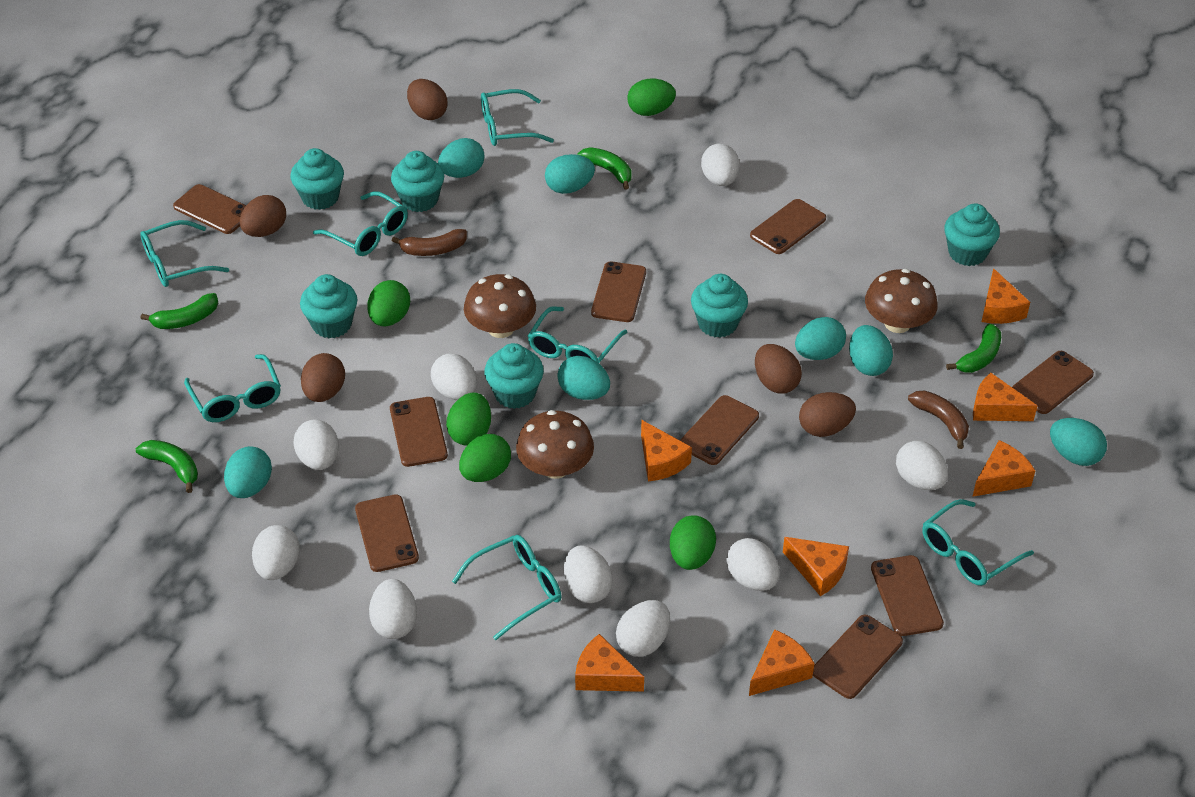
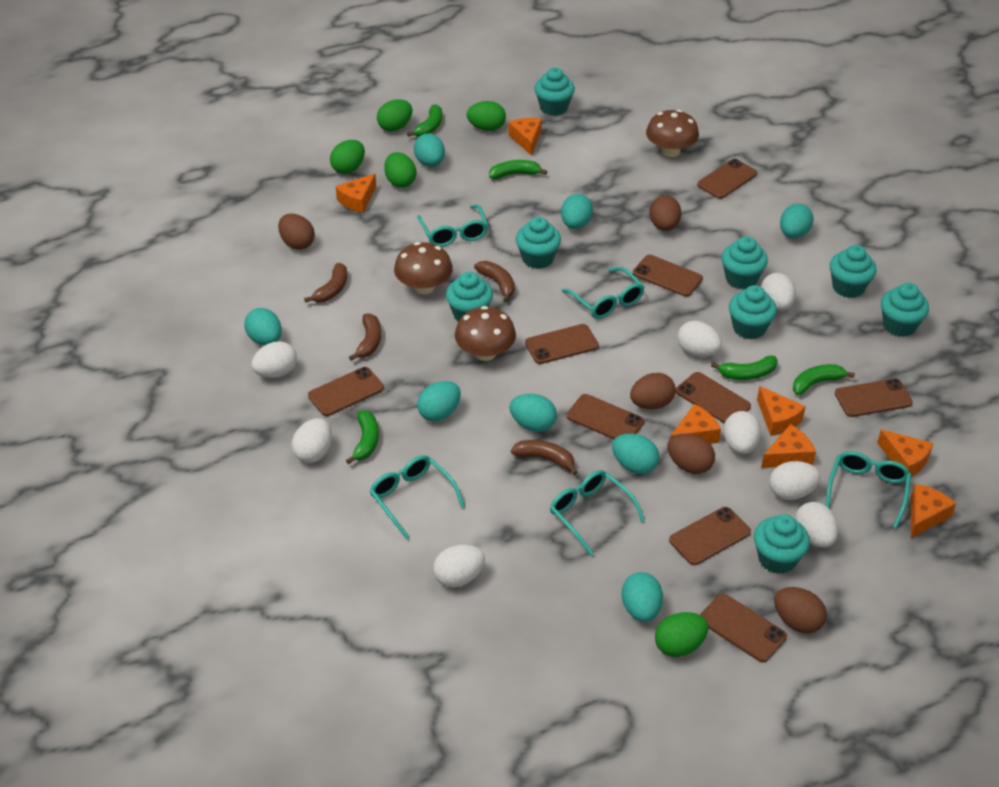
brown banana: [392,229,467,256] [908,390,969,449] = 2 -> [304,263,347,303] [349,313,381,361] [474,261,515,302] [511,440,578,475] = 4
green banana: [136,440,198,493] [141,293,218,329] [577,147,632,190] [946,324,1001,373] = 4 -> [346,410,379,464] [407,104,442,137] [489,160,547,179] [711,355,778,380] [793,364,855,395] = 5
turquoise cupcake: [290,148,344,210] [300,274,357,338] [391,151,444,212] [484,343,544,409] [691,274,748,338] [944,203,1000,266] = 6 -> [446,272,493,322] [516,217,561,269] [534,68,575,116] [721,236,768,289] [729,285,777,339] [754,514,810,574] [830,245,877,298] [881,283,929,337] = 8
turquoise egg: [224,446,272,498] [438,138,484,178] [545,154,595,194] [557,356,610,400] [795,317,846,360] [849,325,893,376] [1050,418,1107,466] = 7 -> [244,308,282,345] [414,133,445,167] [417,381,461,422] [509,394,557,432] [561,194,593,229] [612,434,660,474] [621,572,663,622] [780,204,814,238] = 8
turquoise glasses: [140,220,229,287] [184,354,281,422] [313,191,408,256] [452,535,562,640] [481,89,554,146] [528,306,627,363] [922,499,1034,586] = 7 -> [369,455,465,539] [417,204,488,247] [550,470,645,556] [562,267,644,319] [825,451,911,529] = 5
white egg: [252,525,300,580] [293,419,339,470] [369,579,417,639] [431,354,477,400] [564,545,613,603] [616,600,670,657] [701,144,740,186] [726,538,779,591] [896,441,948,490] = 9 -> [251,341,297,378] [292,418,332,463] [433,544,485,588] [677,321,722,357] [723,411,761,454] [761,273,796,311] [769,461,820,500] [795,502,838,547] = 8

